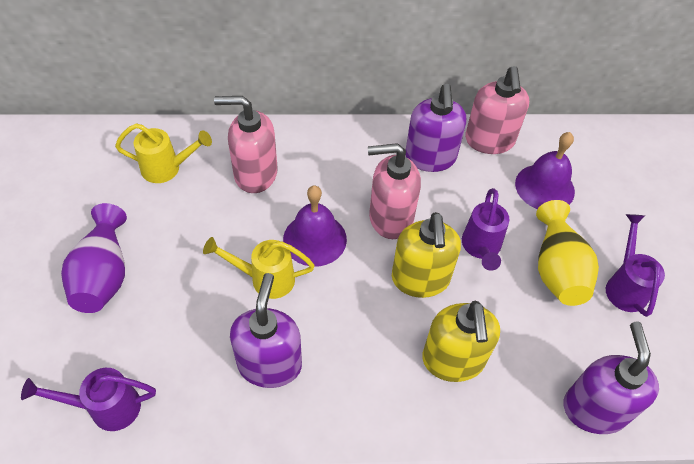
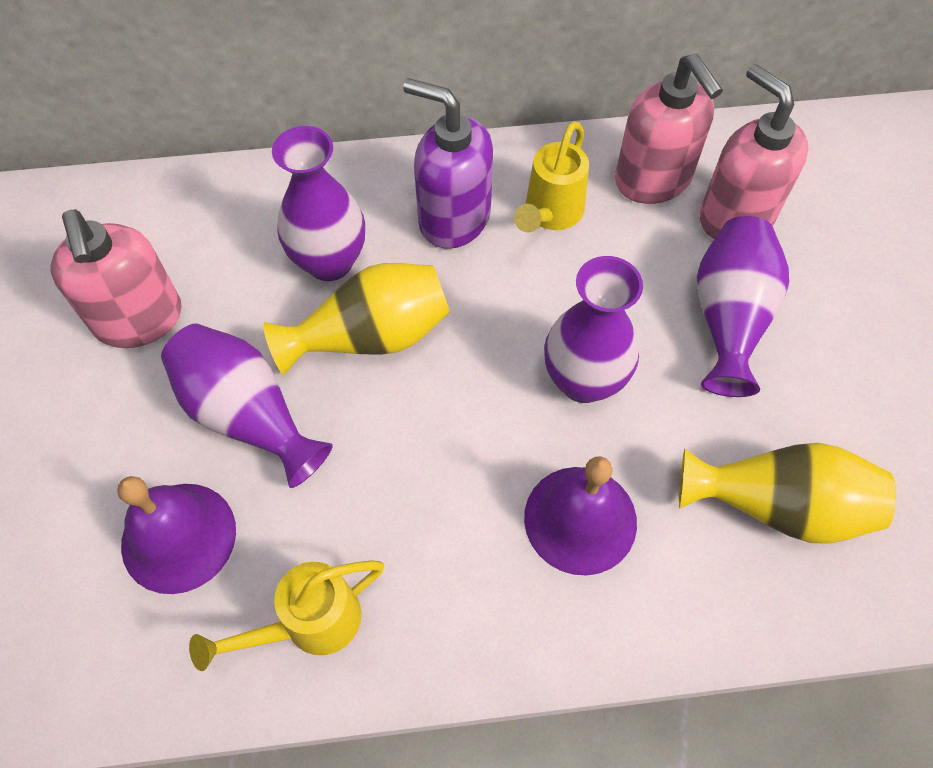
purple soap dispenser: [230,273,302,388] [406,84,466,172] [563,321,659,434] = 3 -> [403,78,493,249] = 1
purple vase: [61,203,127,313] = 1 -> [161,324,333,488] [272,126,365,281] [544,256,643,403] [697,216,789,397] = 4
purple watering can: [21,368,156,431] [462,188,510,271] [606,214,665,317] = 3 -> none = 0
yellow soap dispenser: [392,212,461,298] [422,301,500,382] = 2 -> none = 0
yellow vase: [536,200,599,306] = 1 -> [263,263,450,375] [679,443,896,543] = 2

